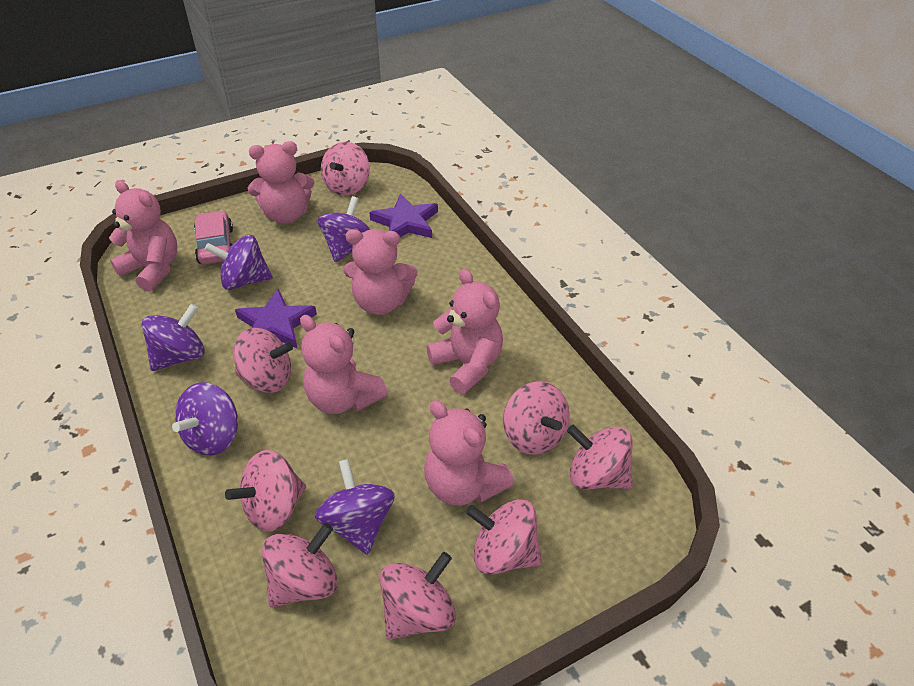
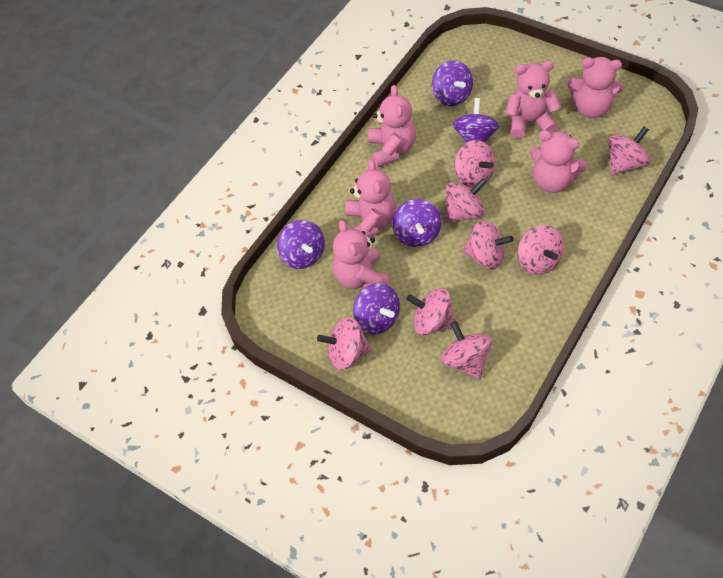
pink car: [194,210,233,264] = 1 -> none = 0
purple star: [235,289,317,349] [369,194,438,238] = 2 -> none = 0

